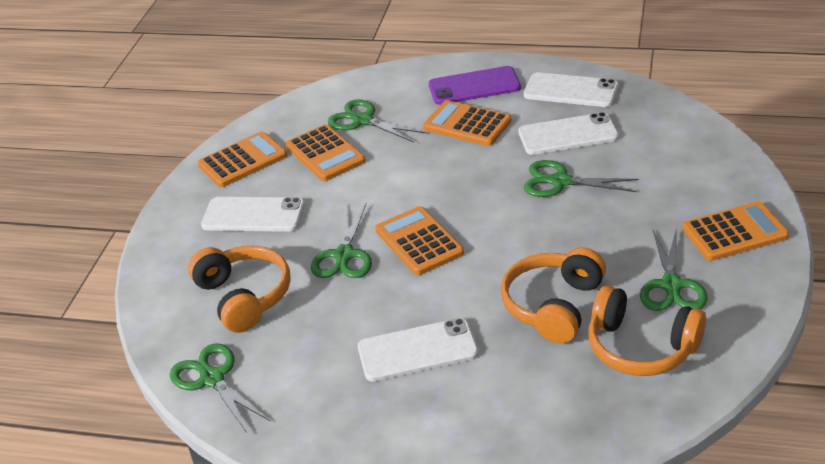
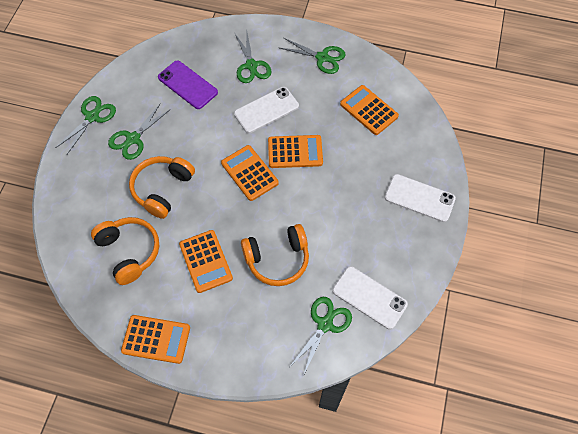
white phone: [201,197,305,232] [358,318,478,382] [518,112,619,155] [524,72,619,107] = 4 -> [234,87,299,133] [332,266,408,329] [385,174,456,222] = 3

